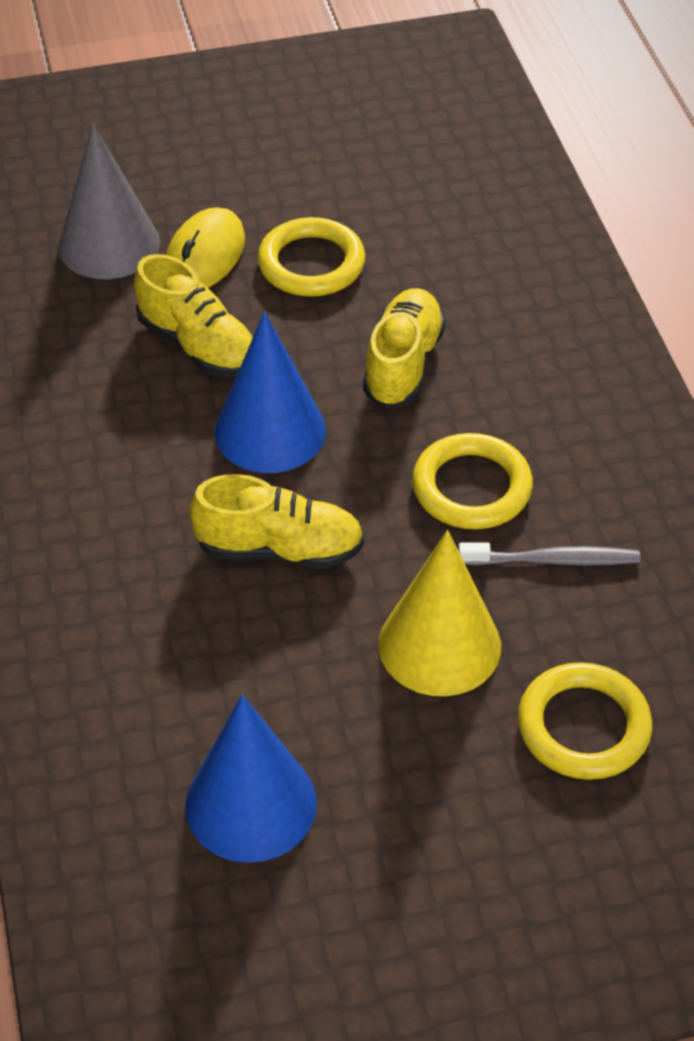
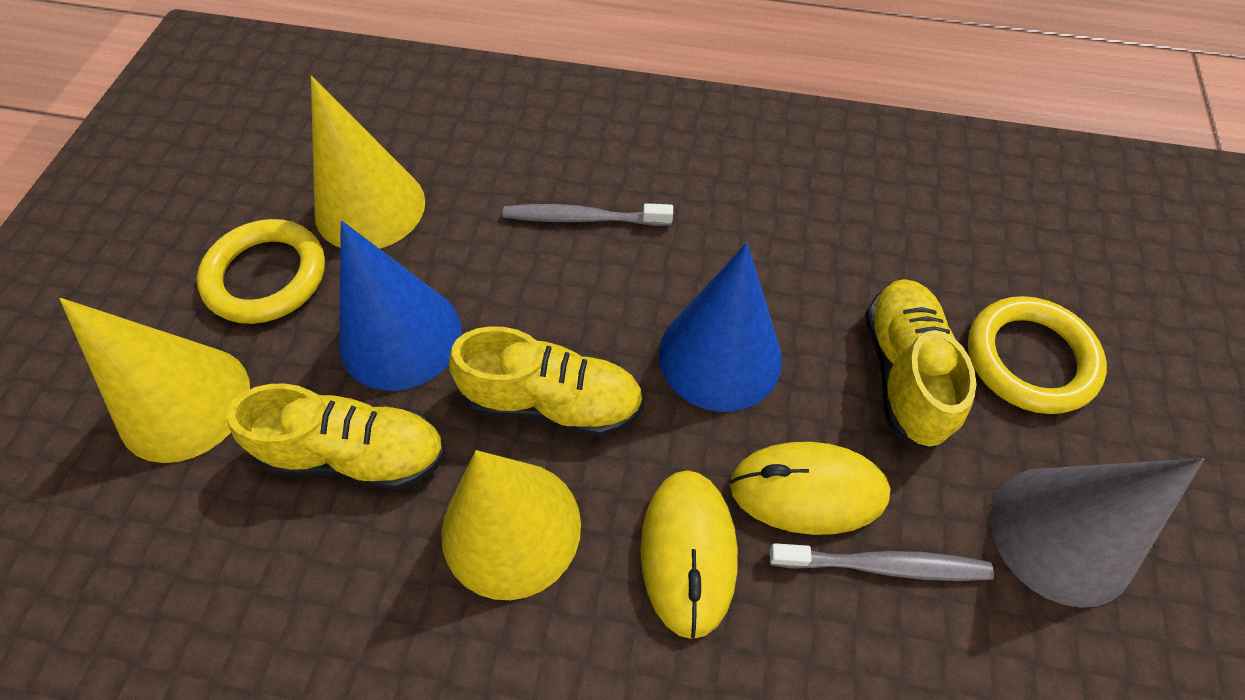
grey toothbrush: [458,542,640,566] = 1 -> [503,203,673,226] [769,543,994,581] = 2
yellow cone: [378,530,501,696] = 1 -> [59,298,250,463] [311,76,425,249] [441,450,581,600] = 3
yellow mouse: [166,208,245,288] = 1 -> [640,470,738,639] [730,442,891,535] = 2
yellow ring: [257,217,365,297] [412,433,533,529] [518,662,652,780] = 3 -> [197,219,325,324] [968,296,1107,414] = 2

